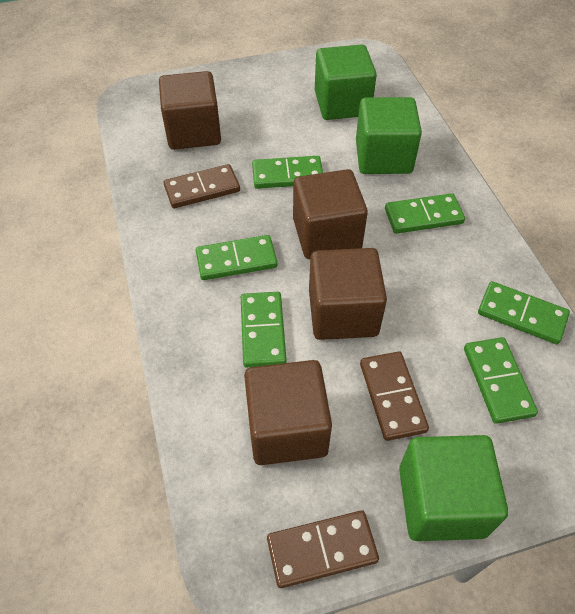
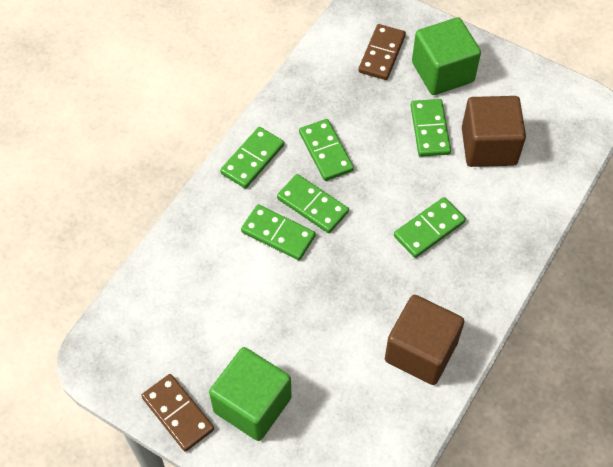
brown cube: [159,71,221,150] [244,360,332,465] [293,169,368,259] [309,248,387,340] = 4 -> [385,295,464,385] [462,96,526,167] = 2
brown domino: [164,164,240,208] [267,510,379,588] [360,351,429,441] = 3 -> [141,374,214,452] [358,24,406,80] = 2
green cube: [315,44,377,120] [356,97,422,174] [399,435,508,541] = 3 -> [209,347,292,441] [412,17,481,95] = 2

